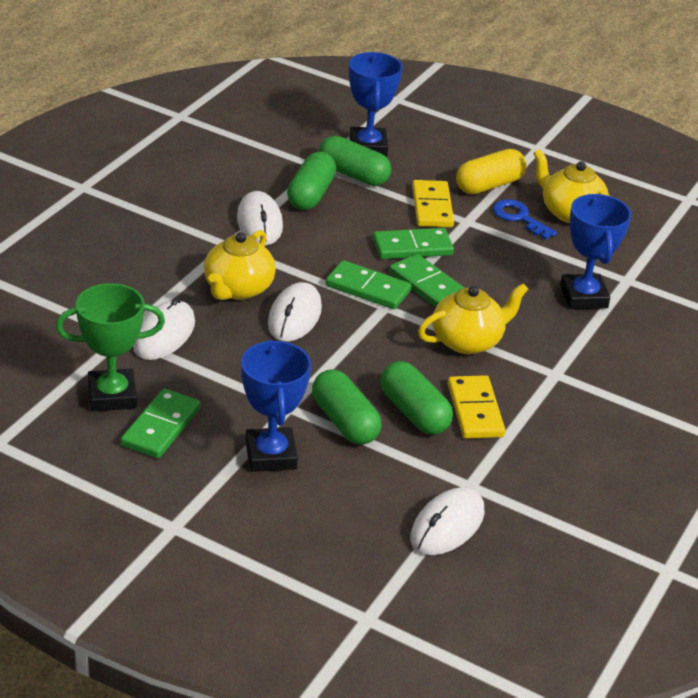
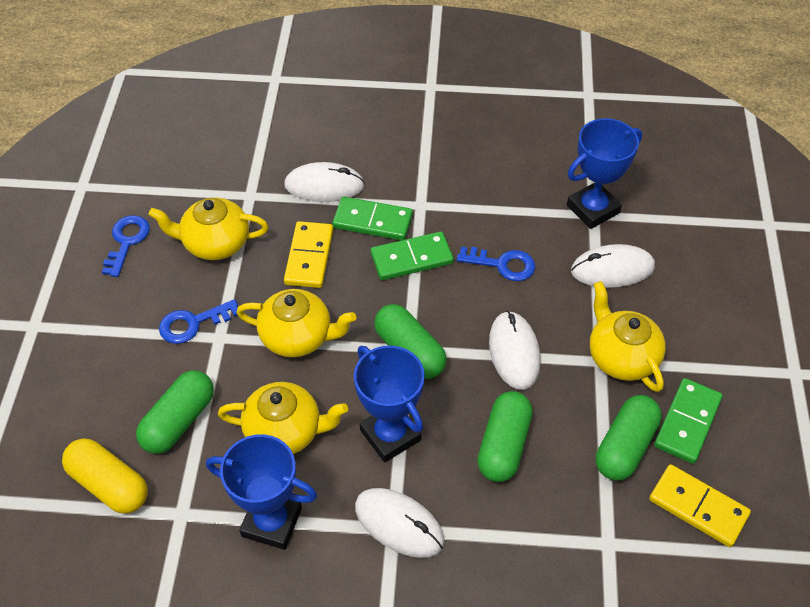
blue key: [493,199,557,240] = 1 -> [102,215,150,277] [159,299,238,344] [457,247,535,281] = 3
green domino: [121,389,200,458] [326,260,411,309] [373,228,454,259] [389,254,464,307] = 4 -> [332,197,413,240] [371,231,454,280] [654,378,723,464] = 3
green trophy: [56,283,165,411] = 1 -> none = 0
yellow teapot: [204,230,276,300] [418,283,529,354] [533,149,610,223] = 3 -> [148,198,268,260] [218,382,348,454] [236,289,356,357] [590,281,666,392] = 4

